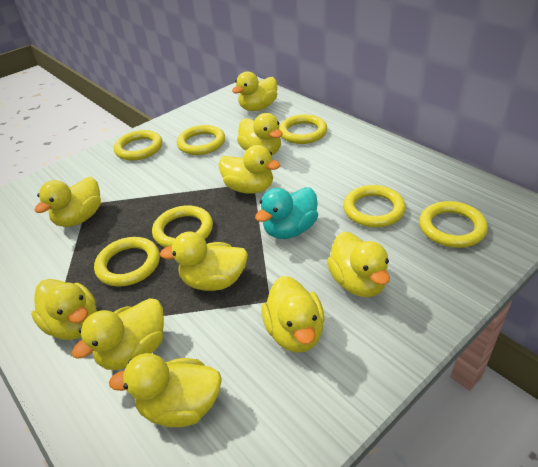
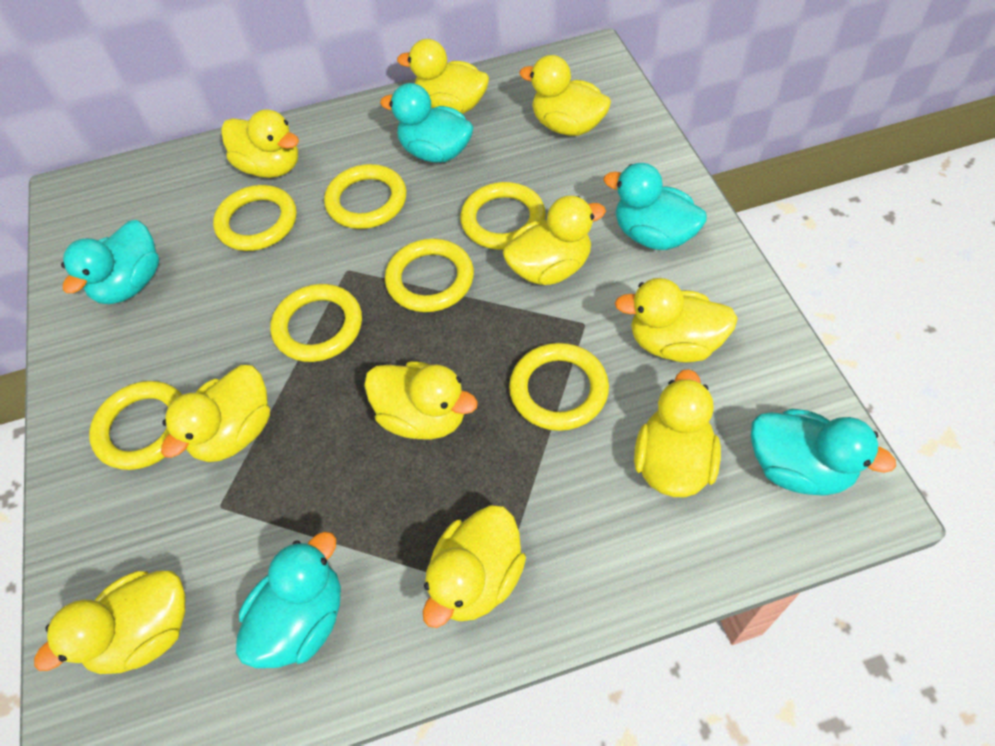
turquoise duck: [255,187,318,239] = 1 -> [61,220,159,304] [236,531,341,668] [380,83,474,163] [603,163,707,250] [751,409,896,496] = 5

